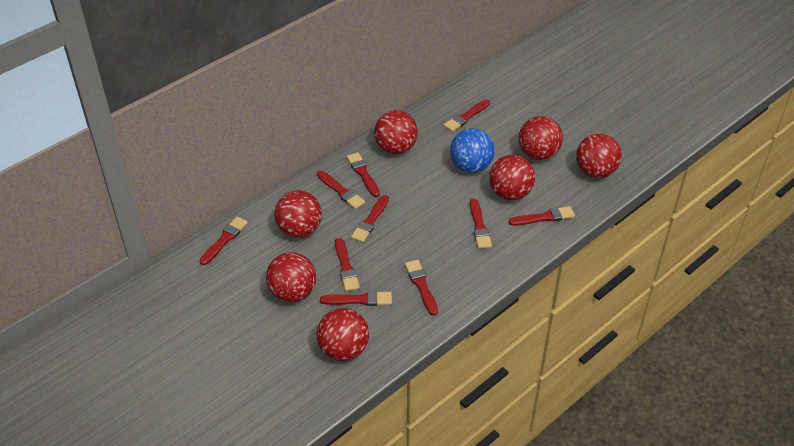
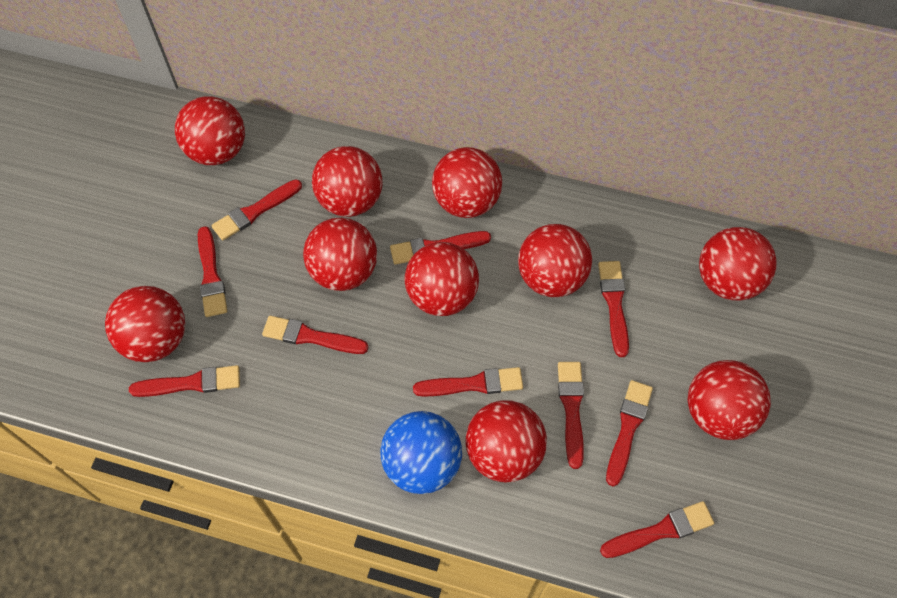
red ball: [266,252,316,302] [274,190,322,238] [316,308,369,361] [374,110,418,154] [489,155,535,200] [519,116,563,160] [576,133,622,178] = 7 -> [105,286,185,362] [175,96,245,165] [303,218,377,291] [312,146,382,217] [405,242,479,316] [432,147,502,218] [465,400,547,482] [518,224,592,297] [688,360,771,440] [699,227,776,300] = 10

